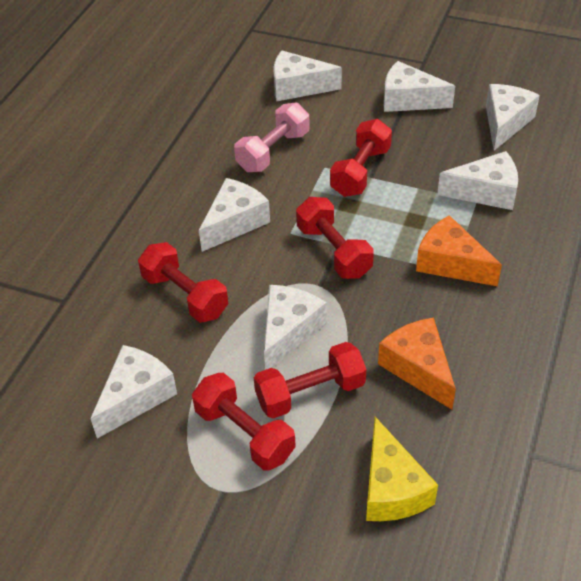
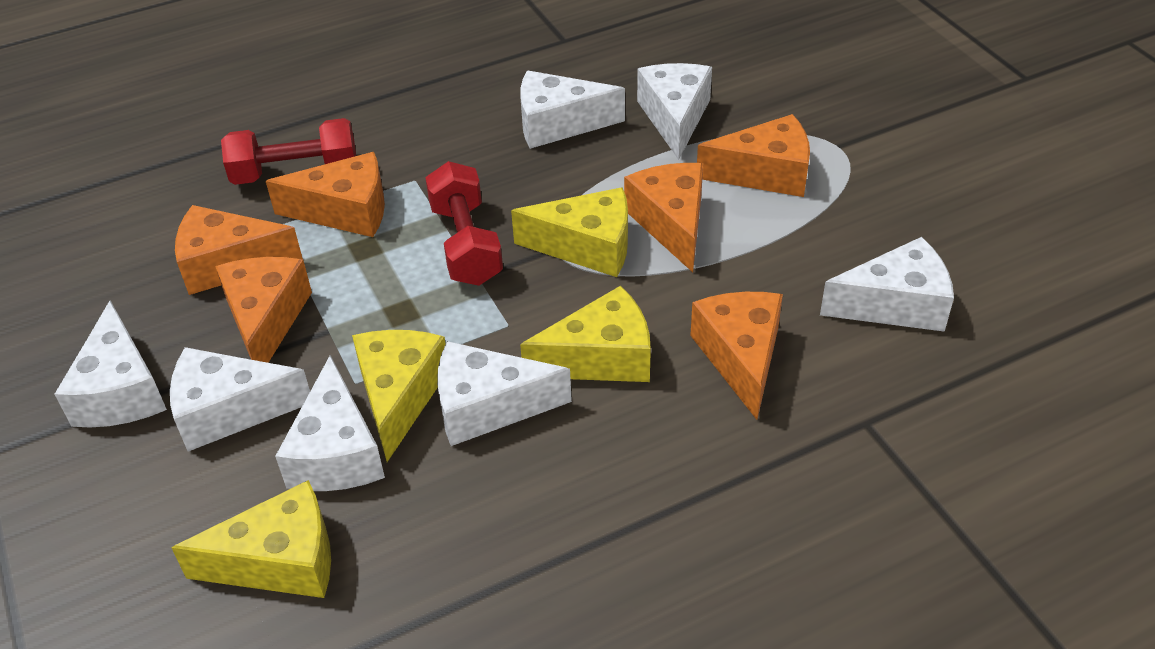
orange cheese: [378,318,456,410] [416,215,502,286] = 2 -> [175,205,303,295] [215,257,312,363] [266,152,385,237] [624,163,703,272] [690,292,783,420] [697,114,810,197] = 6
pink dumbbell: [234,102,310,172] = 1 -> none = 0
red dumbbell: [138,242,228,322] [192,373,296,470] [254,342,366,418] [296,197,374,279] [330,119,392,197] = 5 -> [221,118,356,185] [425,161,503,286] = 2
yellow cheese: [366,417,438,521] = 1 -> [171,480,331,598] [352,330,446,462] [511,187,628,277] [520,286,651,382] = 4

